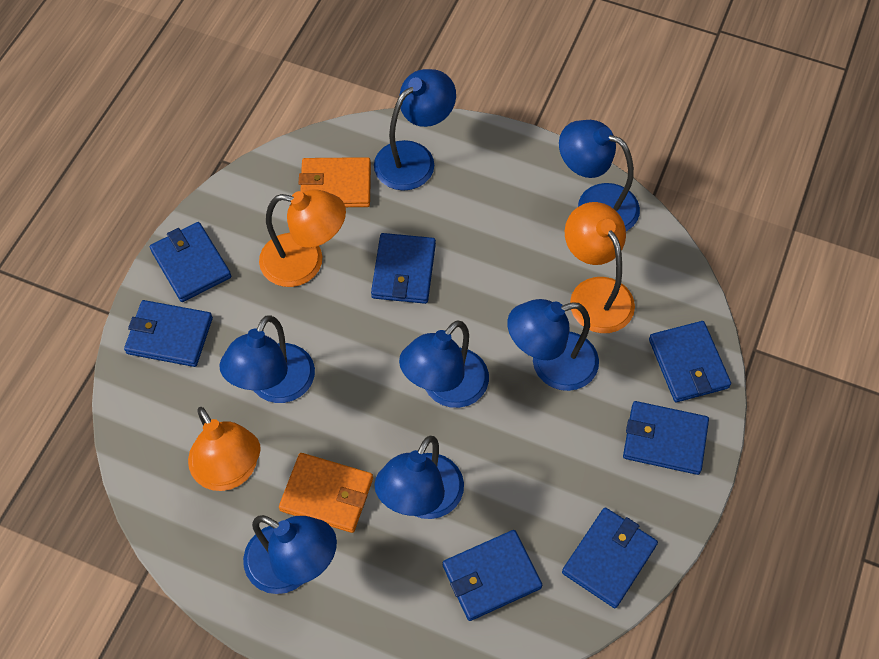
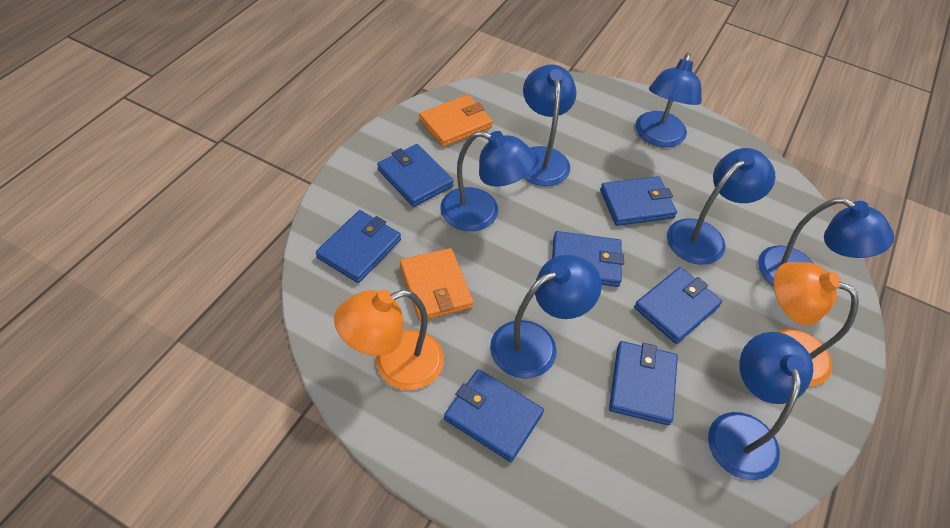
orange lamp: [188,407,261,491] [259,189,346,287] [565,202,635,333] = 3 -> [334,290,444,390] [773,262,859,386] = 2

